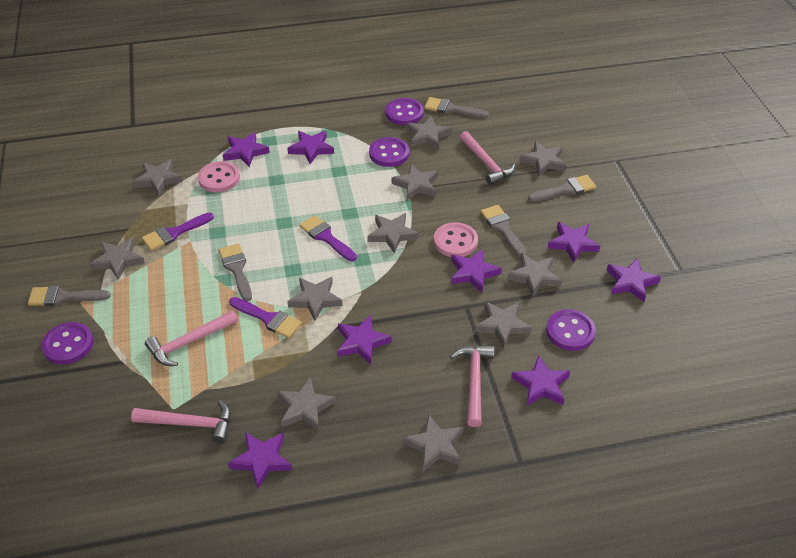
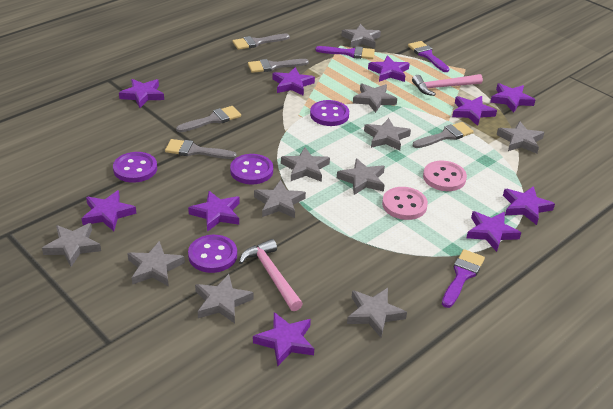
pink hammer: [131,400,231,444] [145,310,238,366] [450,345,495,427] [459,131,515,185] = 4 -> [239,239,303,311] [412,74,483,96] = 2
purple star: [223,132,270,167] [228,432,292,489] [287,131,334,164] [337,315,392,364] [451,249,502,292] [511,355,570,406] [548,222,601,263] [607,258,661,302] = 8 -> [81,190,137,231] [119,79,164,108] [188,191,239,232] [253,312,314,366] [272,67,315,96] [368,55,410,82] [452,96,497,126] [466,211,521,252] [490,83,535,113] [503,186,555,225] = 10

